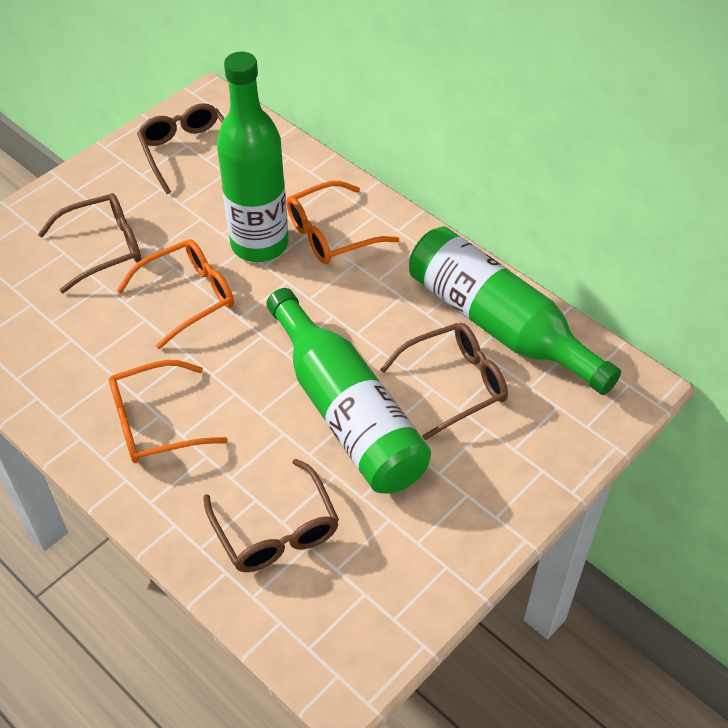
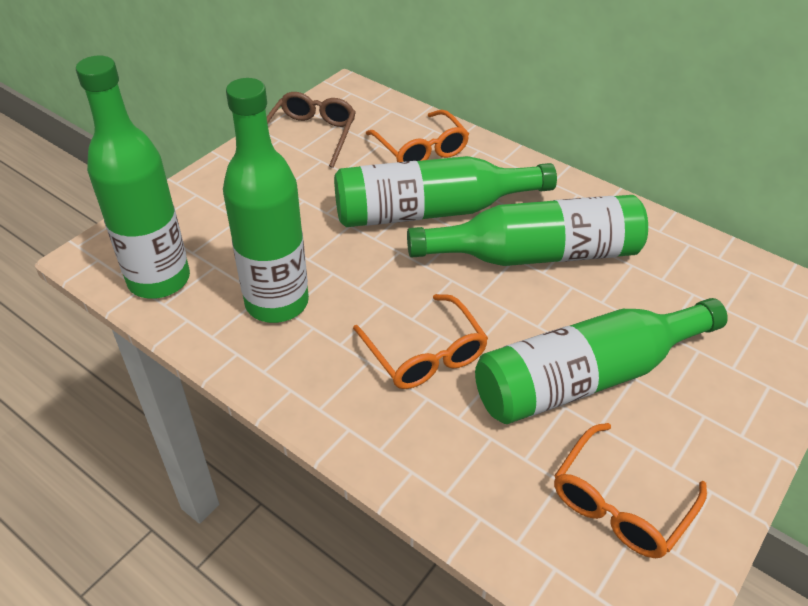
brown glasses: [38,193,141,293] [137,103,225,194] [203,459,339,572] [380,323,508,440] = 4 -> [267,92,356,168] = 1
green bottle: [217,52,288,262] [266,288,431,494] [409,226,621,395] = 3 -> [76,56,190,299] [223,78,309,323] [334,156,557,227] [407,195,648,266] [475,298,728,424] = 5

